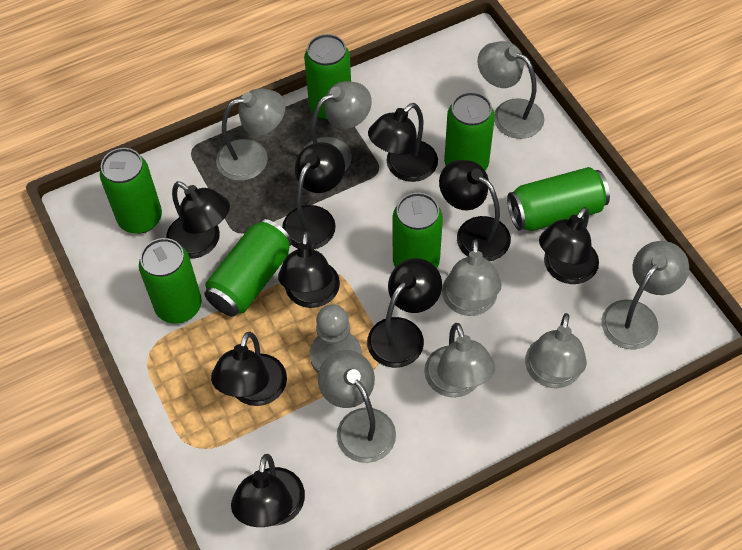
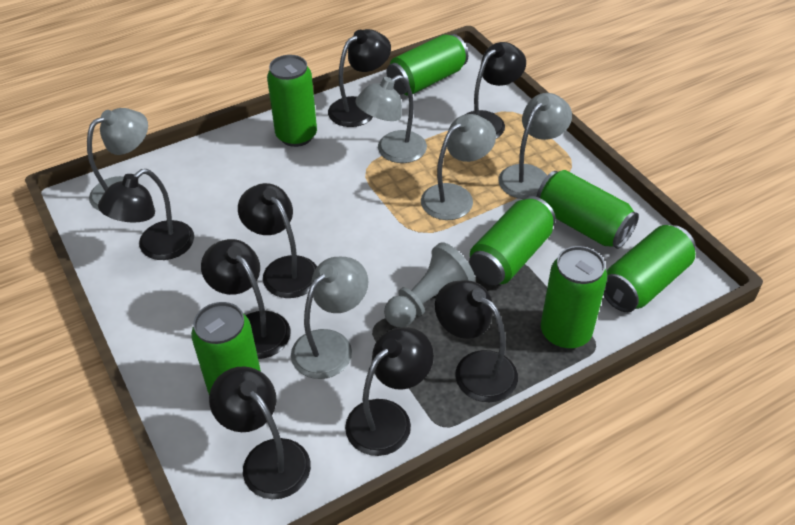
black lamp: [166,181,230,259] [211,332,287,406] [231,454,305,527] [278,231,340,308] [282,142,345,249] [367,258,442,368] [368,103,438,182] [439,160,511,261] [539,207,599,284] = 9 -> [98,169,194,260] [201,239,290,359] [209,366,311,499] [238,183,317,298] [328,29,391,127] [345,327,434,456] [435,280,518,402] [464,42,526,139] = 8
grey lamp: [216,88,285,181] [303,81,372,171] [318,350,396,463] [424,323,495,398] [442,239,502,316] [478,41,545,139] [525,313,587,388] [601,241,689,349] = 8 -> [87,108,148,211] [291,257,368,379] [355,75,427,163] [421,114,496,220] [498,93,572,199] = 5

